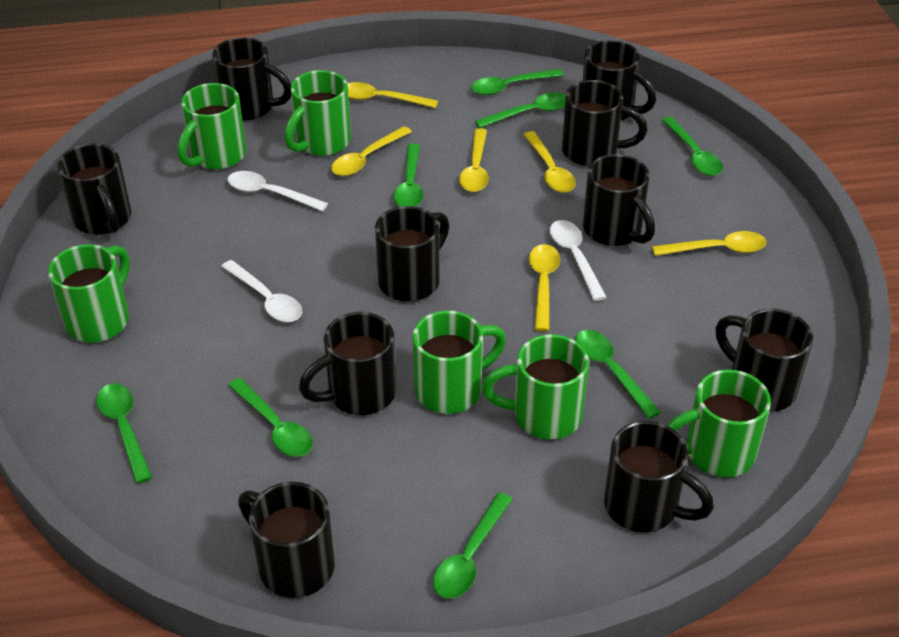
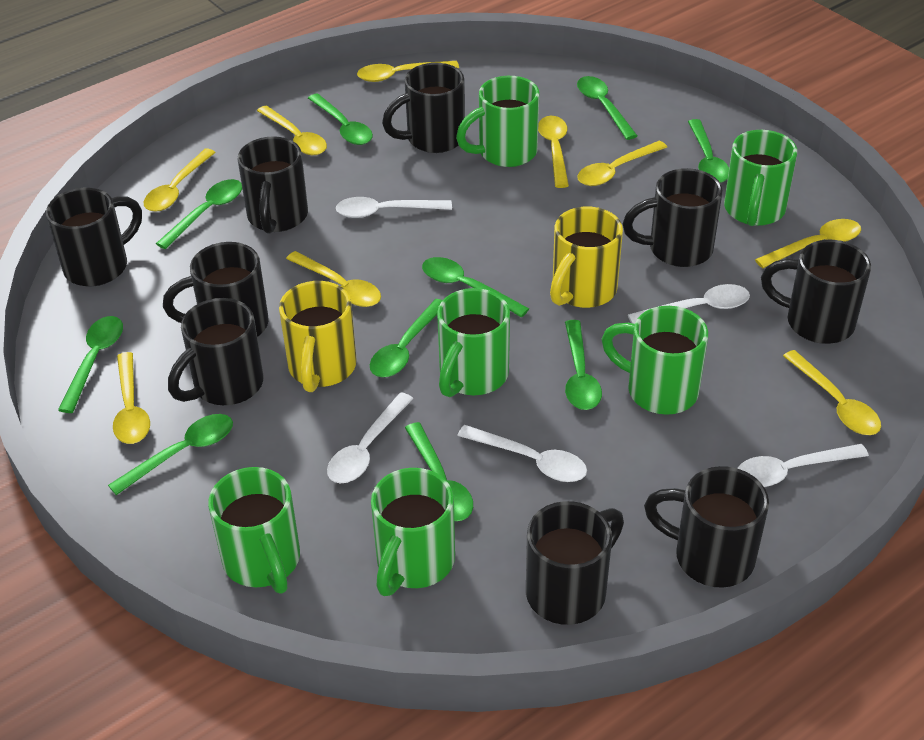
black mug: [57,144,131,235] [212,37,291,121] [238,482,335,598] [299,312,396,415] [375,206,450,302] [562,80,648,166] [582,40,656,121] [583,154,655,246] [604,421,714,532] [716,309,813,412] = 10 -> [46,188,142,286] [163,242,269,337] [168,298,264,405] [238,136,308,234] [382,63,465,153] [526,501,624,625] [622,168,723,267] [644,466,769,588] [761,240,871,344] = 9
green spoon: [96,383,152,483] [228,378,313,457] [394,143,423,207] [433,492,513,599] [471,69,564,95] [475,92,566,128] [575,330,661,419] [662,117,723,176] = 8 -> [58,316,123,413] [108,414,233,495] [156,179,242,249] [308,93,373,145] [370,299,443,377] [405,422,473,521] [422,257,529,318] [565,320,602,410] [577,76,637,140] [688,119,729,183] = 10
white spoon: [221,260,302,322] [228,171,328,212] [550,220,607,301] = 3 -> [327,393,413,483] [336,197,452,218] [457,425,587,482] [628,284,750,324] [737,444,869,487] = 5
yellow mug: none = 0 -> [279,281,357,392] [550,207,623,308] = 2
yellow spoon: [331,126,412,176] [347,82,438,108] [459,128,489,192] [523,131,576,193] [529,244,560,331] [652,231,767,256] = 6 -> [113,352,150,444] [144,149,216,212] [257,105,327,155] [286,251,381,307] [357,61,459,82] [538,116,569,188] [577,141,667,186] [755,219,861,268] [783,350,881,435] = 9

